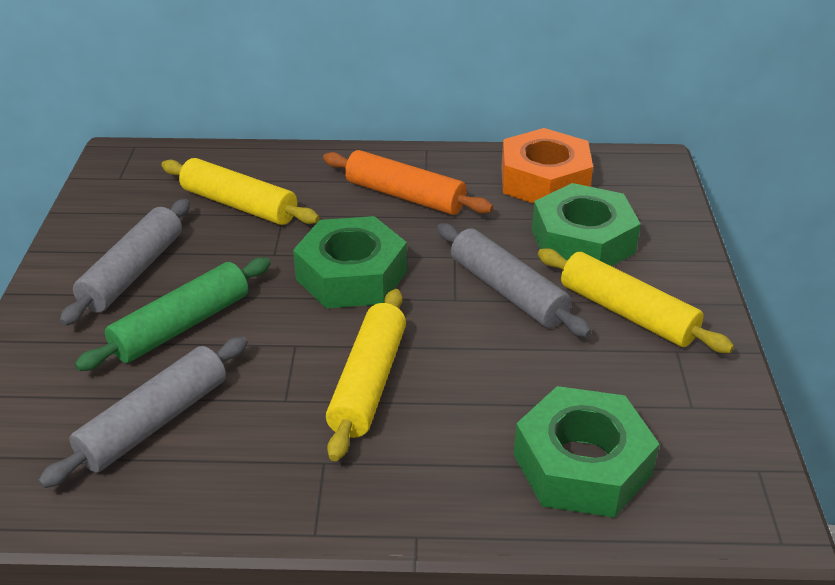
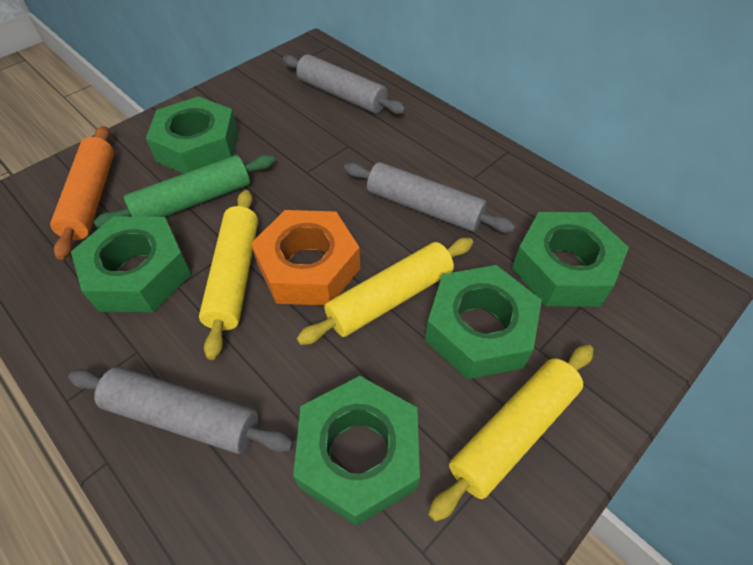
green nut: [293,216,407,308] [514,386,659,518] [532,183,641,266] = 3 -> [71,217,191,312] [146,96,238,174] [293,376,420,526] [425,265,542,379] [512,212,629,307] = 5

